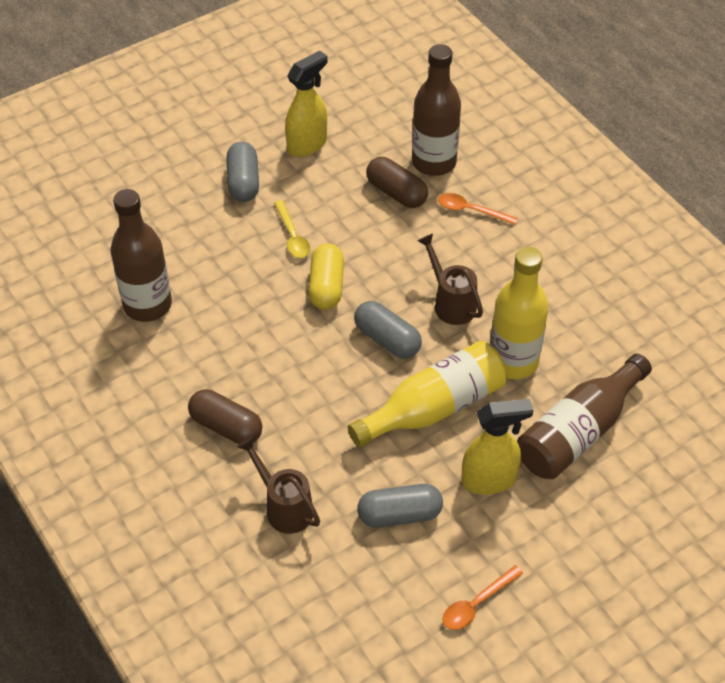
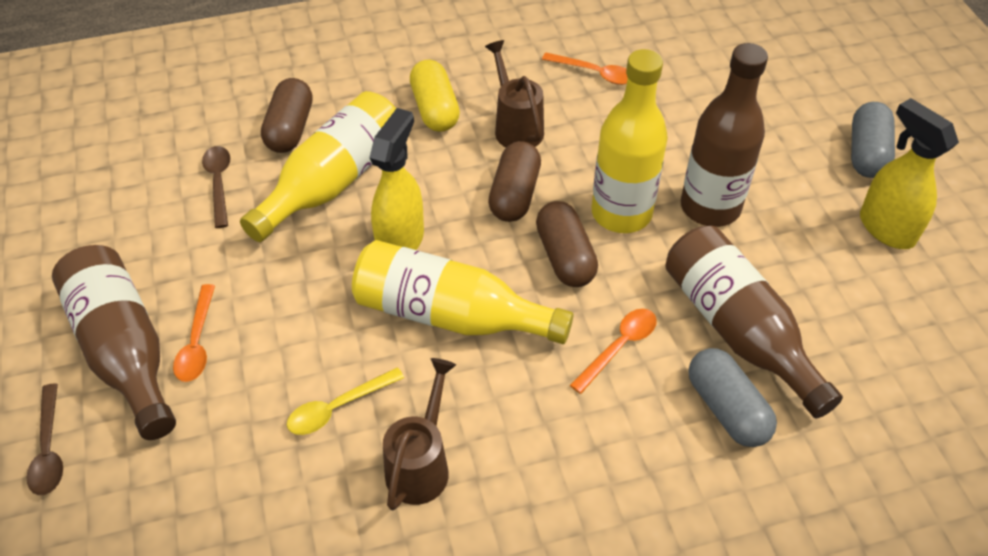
brown capsule: [188,389,262,444] [366,157,428,208] = 2 -> [261,78,313,153] [488,141,541,222] [536,201,598,287] = 3
brown spoon: none = 0 -> [27,383,63,495] [202,146,230,228] = 2
grey capsule: [226,142,259,202] [354,301,422,358] [357,484,443,527] = 3 -> [689,348,777,447] [851,102,895,178] = 2
orange spoon: [438,193,518,225] [442,565,523,630] = 2 -> [173,284,215,382] [542,53,628,85] [570,309,657,394] = 3
yellow bottle: [348,341,507,448] [490,247,548,379] = 2 -> [240,91,396,242] [352,240,573,344] [592,49,668,233] = 3

